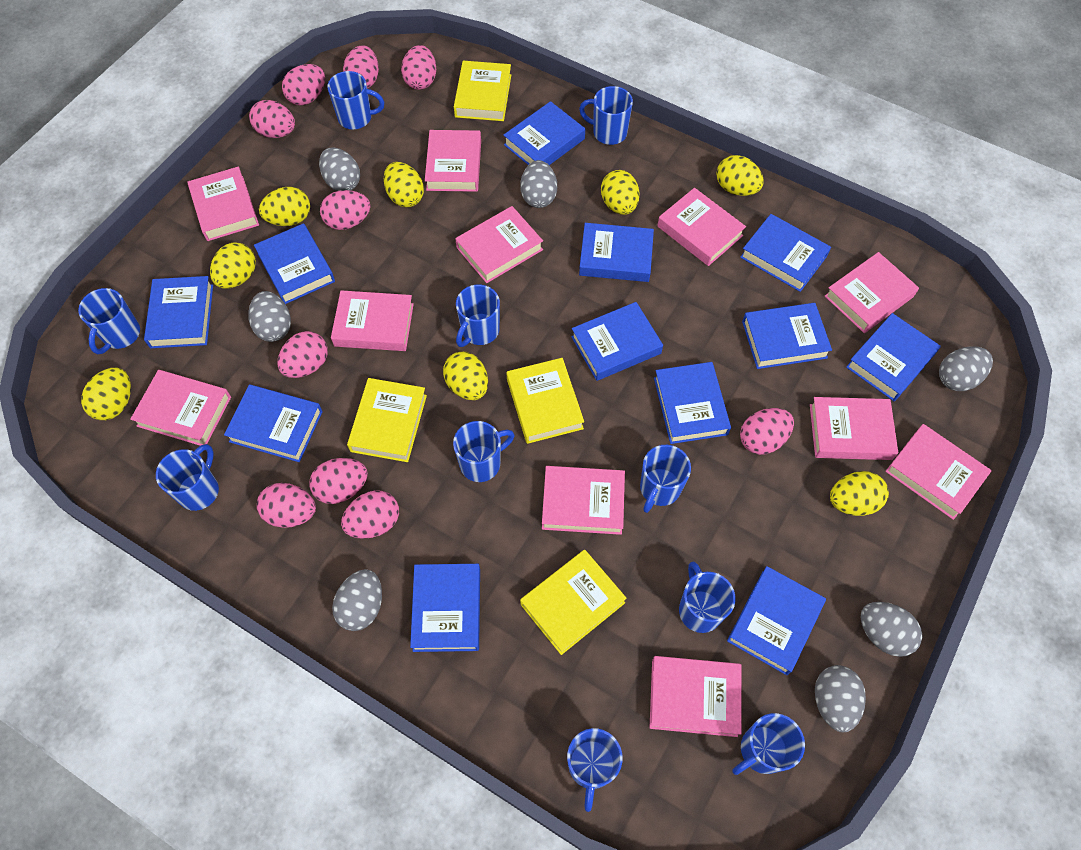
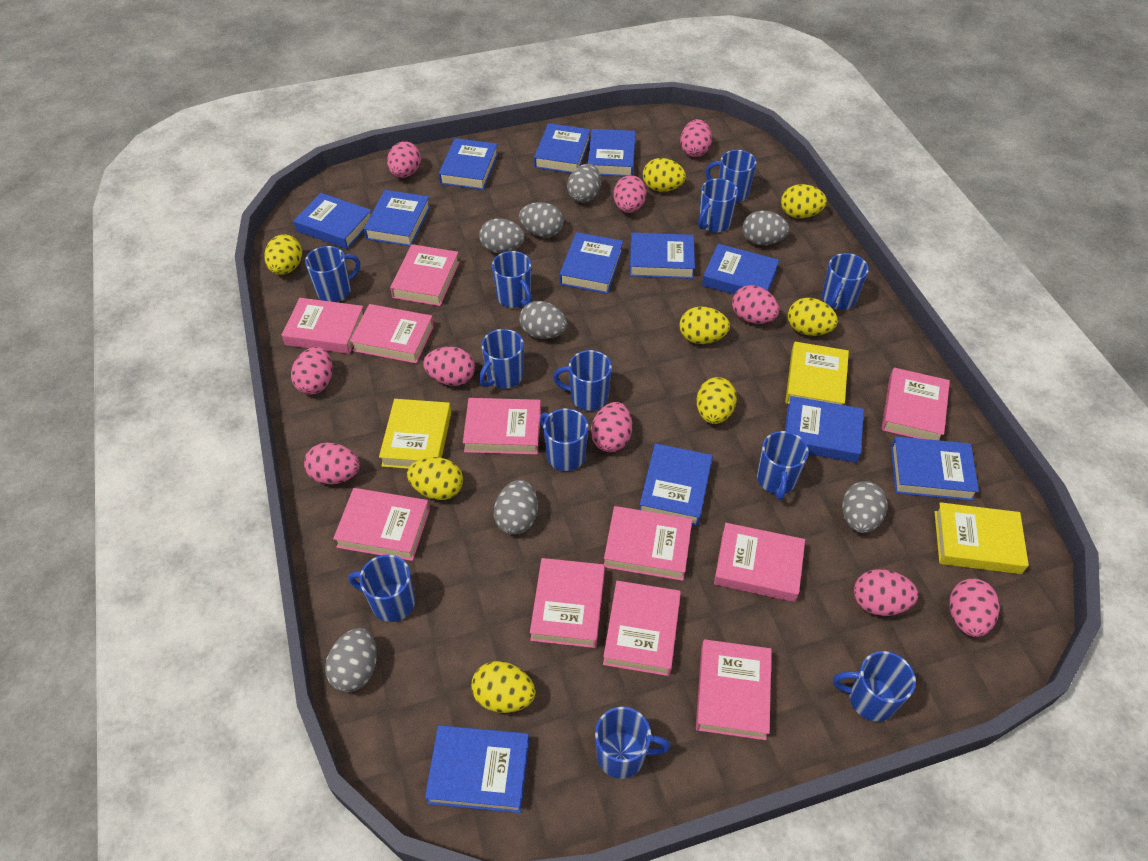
blue mug: [78,288,140,354] [156,444,219,511] [327,71,384,129] [453,421,514,482] [456,285,500,347] [567,728,623,812] [579,86,633,145] [640,445,691,513] [679,561,735,633] [732,713,805,775] = 10 -> [305,246,360,302] [349,555,415,622] [479,329,524,389] [492,251,532,308] [540,408,588,471] [553,350,612,411] [595,707,671,779] [698,178,738,233] [705,150,756,203] [757,431,809,500] [822,253,869,310] [833,651,916,722] = 12
grey egg: [248,291,291,342] [319,148,360,191] [332,569,382,631] [520,160,557,208] [815,665,866,732] [860,602,922,657] [939,346,993,391] = 7 -> [325,628,377,692] [479,218,525,253] [494,480,538,535] [519,202,564,237] [519,301,567,339] [567,164,601,203] [742,211,789,245] [842,481,887,533] = 8
yellow book: [347,378,427,462] [454,61,511,121] [507,358,584,444] [520,550,627,655] = 4 -> [379,399,451,469] [785,342,849,405] [935,502,1029,574] = 3

